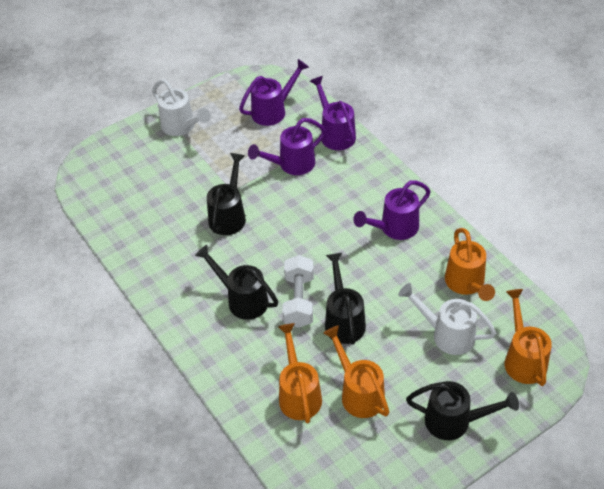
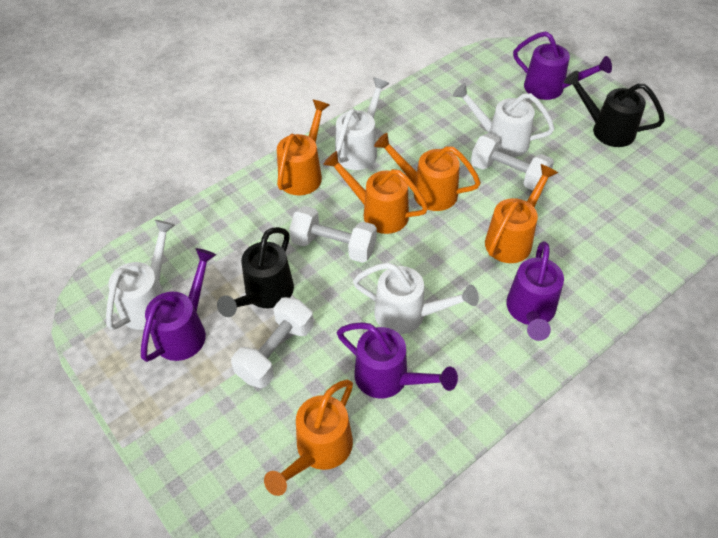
black watering can: [195,245,278,320] [207,153,246,235] [325,253,366,345] [406,381,519,440] = 4 -> [217,227,294,317] [564,71,665,147] = 2
orange watering can: [278,323,322,423] [323,325,389,418] [445,228,495,301] [504,289,552,386] = 4 -> [264,380,353,496] [277,100,329,195] [323,151,428,234] [374,133,481,211] [485,164,558,263] = 5
white dumbbell: [282,255,314,328] = 1 -> [231,297,314,388] [289,206,377,263] [471,133,554,190] = 3
white watering can: [152,79,211,136] [398,283,496,355] = 2 -> [106,220,175,330] [335,77,390,170] [353,262,479,334] [453,83,555,157] = 4

